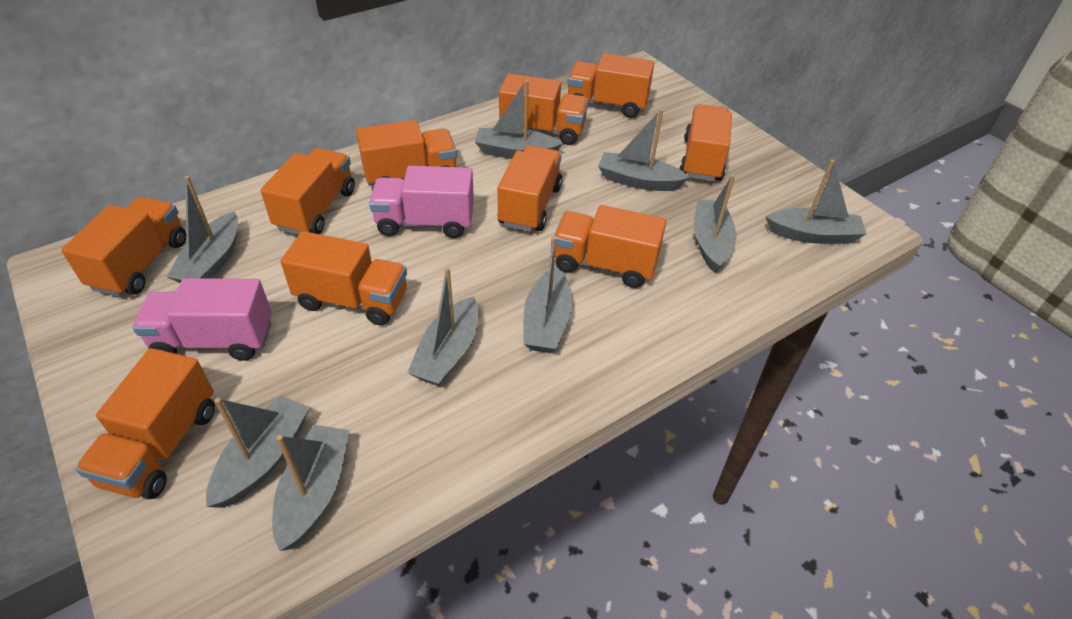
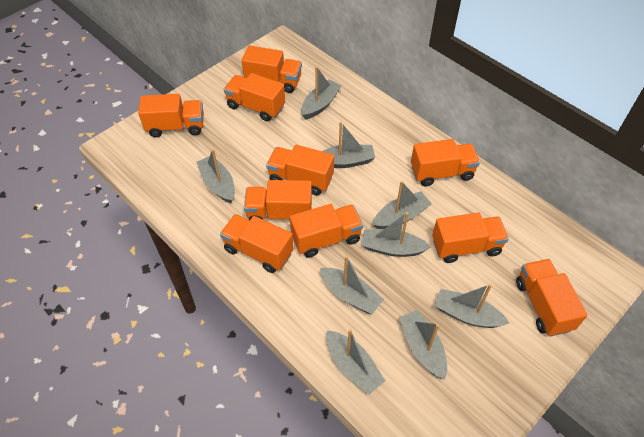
pink truck: [132,278,272,361] [369,166,474,238] = 2 -> none = 0

